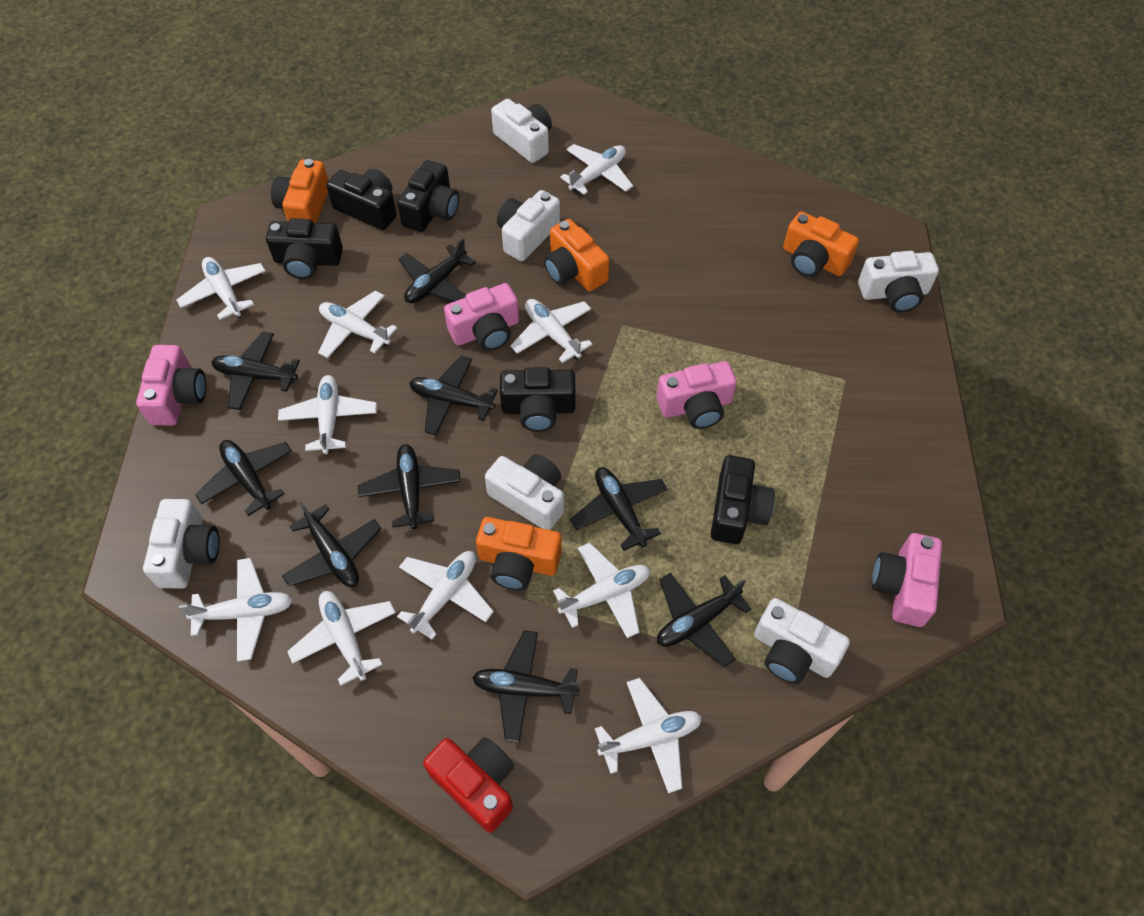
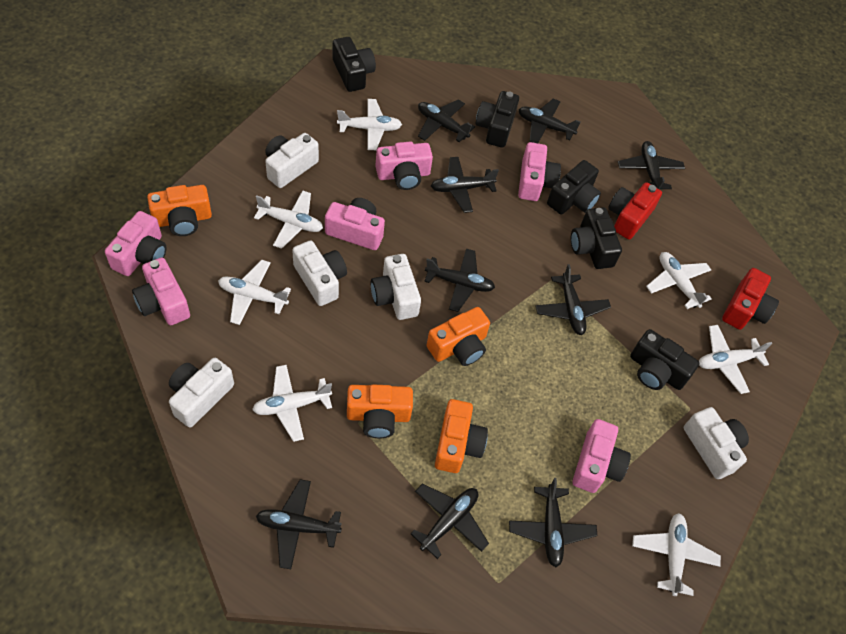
pink camera: [136,345,207,426] [444,283,519,351] [657,361,737,429] [872,533,942,627] = 4 -> [105,211,166,276] [132,258,190,325] [325,198,385,250] [375,141,433,190] [518,142,561,201] [573,419,631,493] = 6
red camera: [423,737,514,833] = 1 -> [608,182,662,240] [722,268,779,330] = 2
white camera: [143,499,220,588] [485,454,564,530] [491,99,552,163] [497,190,560,261] [754,598,850,684] [858,251,939,313] = 6 -> [169,358,234,428] [265,133,319,188] [292,240,347,306] [370,254,421,320] [684,407,749,479] = 5
white plane: [177,257,265,320] [179,558,293,662] [278,375,377,454] [287,591,396,686] [318,290,397,358] [397,551,494,640] [510,299,592,363] [553,542,650,638] [560,144,633,195] [595,678,702,793] = 10 -> [218,260,291,325] [252,365,332,442] [254,190,323,249] [337,99,402,150] [632,513,721,596] [646,252,712,309] [699,325,773,394] = 7

